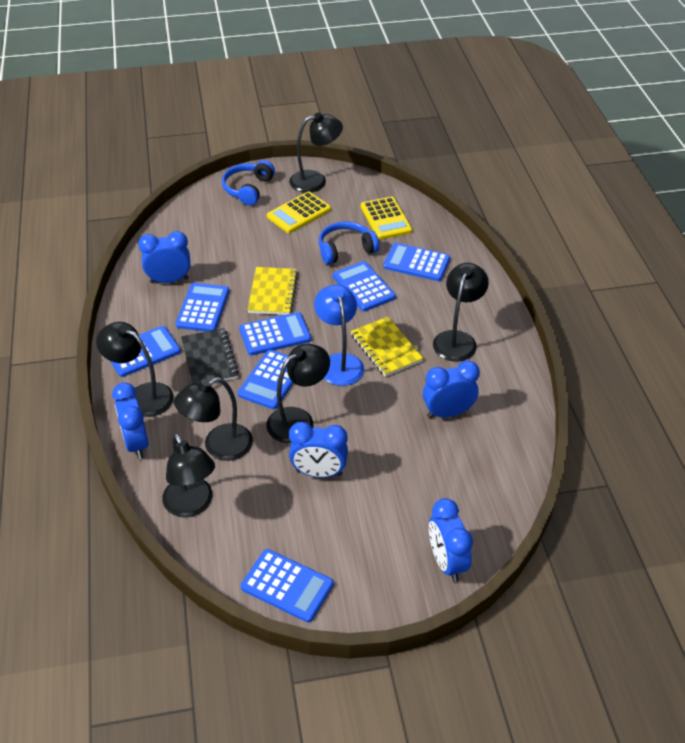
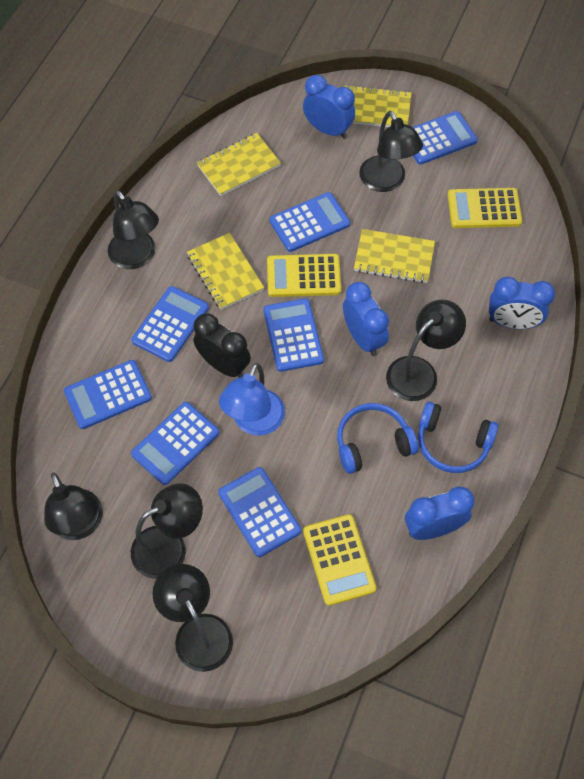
black clock: none = 0 -> [193,313,251,378] = 1
black notebook: [181,328,239,383] = 1 -> none = 0
blue clock: [112,382,149,459] [138,231,190,283] [289,422,348,478] [423,360,480,418] [429,498,473,582] = 5 -> [303,75,355,139] [343,282,389,356] [405,486,475,540] [489,277,555,329] = 4
yellow calculator: [267,191,331,233] [361,197,412,240] = 2 -> [267,254,341,297] [303,514,377,606] [448,188,522,228] = 3
yellow notebook: [247,267,298,315] [351,317,423,377] = 2 -> [187,233,264,310] [197,133,281,196] [344,85,412,127] [354,229,435,283] = 4

